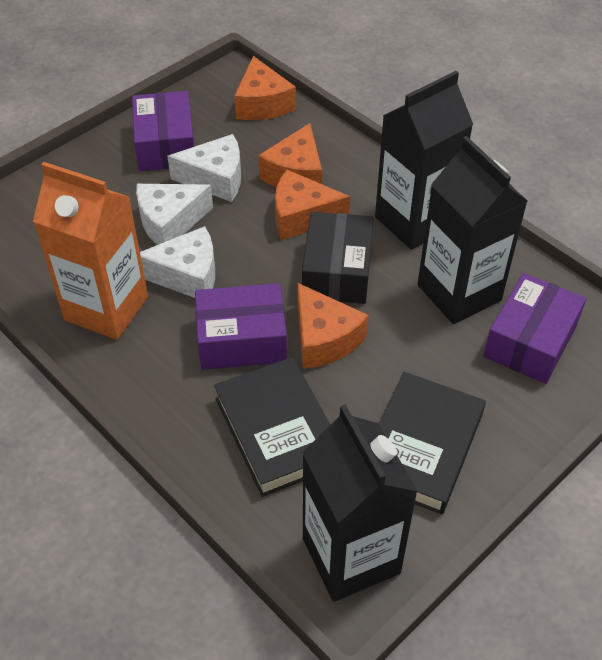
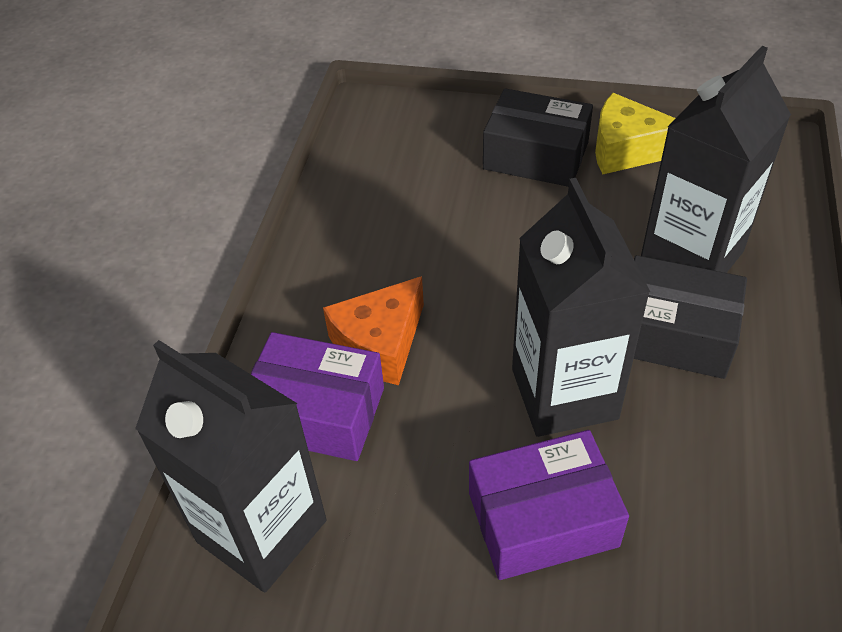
black book: [214,357,330,497] [379,372,486,515] = 2 -> none = 0
black box: [302,212,373,304] = 1 -> [483,88,593,187] [634,255,747,379] = 2
orange carton: [33,162,148,340] = 1 -> none = 0
orange cheese: [234,56,296,120] [258,123,322,187] [275,170,350,240] [297,283,369,369] = 4 -> [323,276,424,385] = 1
purple box: [132,91,194,171] [195,283,287,370] [483,273,586,384] = 3 -> [251,332,384,461] [469,430,629,580] = 2
white cheese: [136,184,213,245] [140,226,215,298] [167,134,241,202] = 3 -> none = 0
yellow cheese: none = 0 -> [595,93,676,174] = 1

